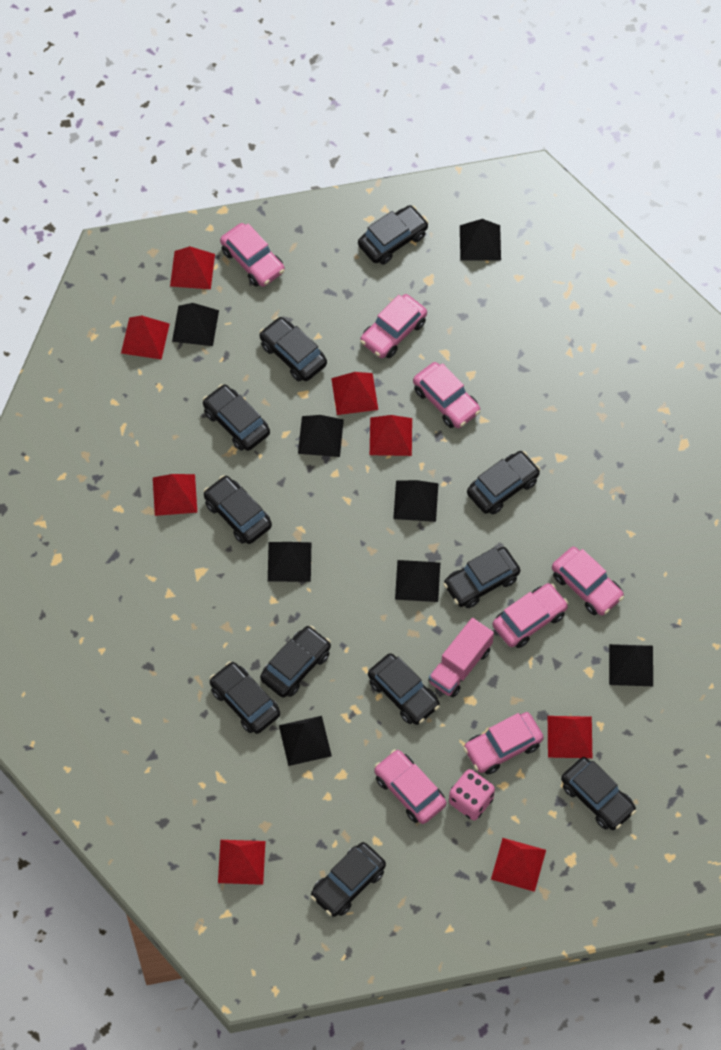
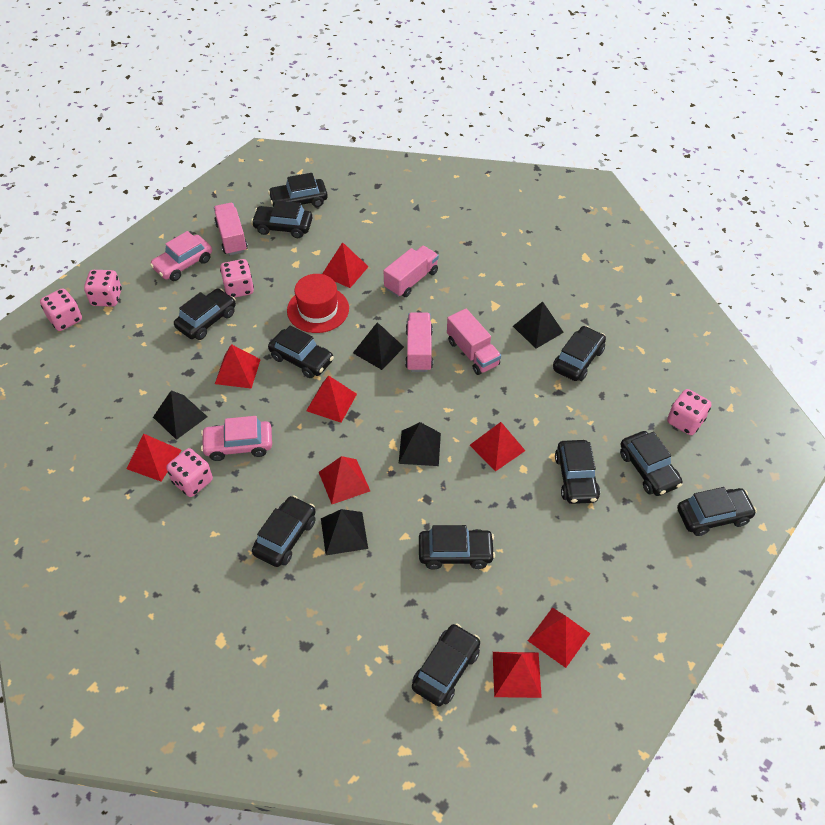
black pyramid: [172,303,219,346] [268,542,311,582] [279,716,332,766] [298,415,344,457] [393,480,438,522] [395,560,440,602] [460,219,501,261] [609,644,653,686] = 8 -> [153,390,207,440] [321,509,368,555] [353,322,404,370] [398,422,441,466] [513,301,564,349] = 5
pink car: [220,223,285,287] [360,294,427,358] [374,749,446,824] [413,362,480,428] [463,712,544,774] [493,583,568,648] [552,547,624,616] = 7 -> [150,231,212,281] [201,416,272,461] = 2
pink dice: [449,769,495,820] = 1 -> [40,288,82,331] [84,270,122,307] [166,448,213,497] [220,259,254,298] [667,389,711,435] = 5
pink truck: [429,618,494,697] = 1 -> [214,203,248,255] [383,246,439,297] [405,313,433,372] [447,309,501,375] = 4
red hat: none = 0 -> [287,274,349,333] = 1

